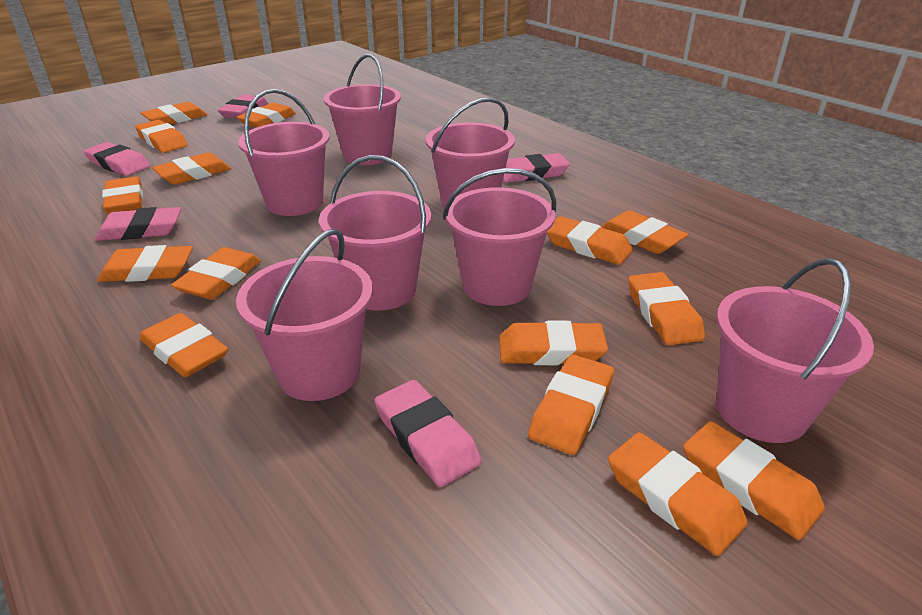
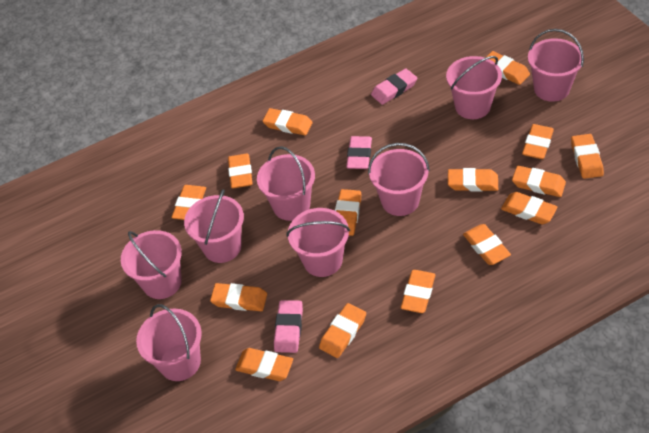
pink bucket: [236,229,373,401] [238,89,330,216] [319,155,431,311] [323,54,401,165] [426,97,515,208] [443,168,557,306] [716,258,874,443] = 7 -> [121,230,182,299] [136,304,202,381] [184,189,244,263] [257,146,315,221] [287,208,350,277] [368,143,430,216] [446,56,502,119] [528,29,584,102] = 8
pink eraser: [83,142,150,176] [95,207,181,241] [218,95,268,118] [374,380,482,487] [503,153,570,183] = 5 -> [274,300,303,353] [346,136,372,169] [371,69,417,105] = 3

